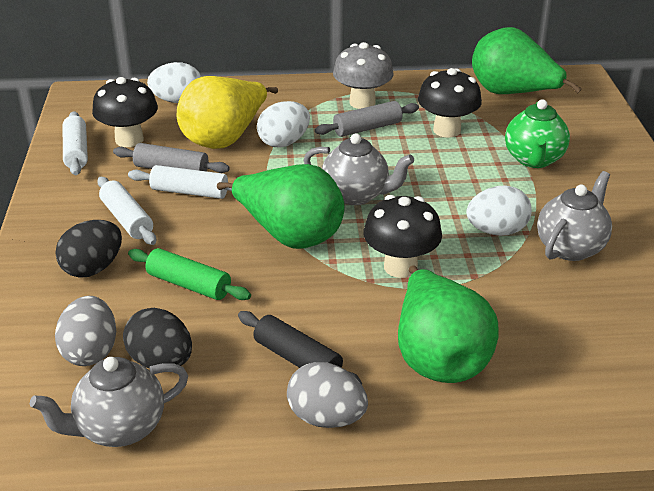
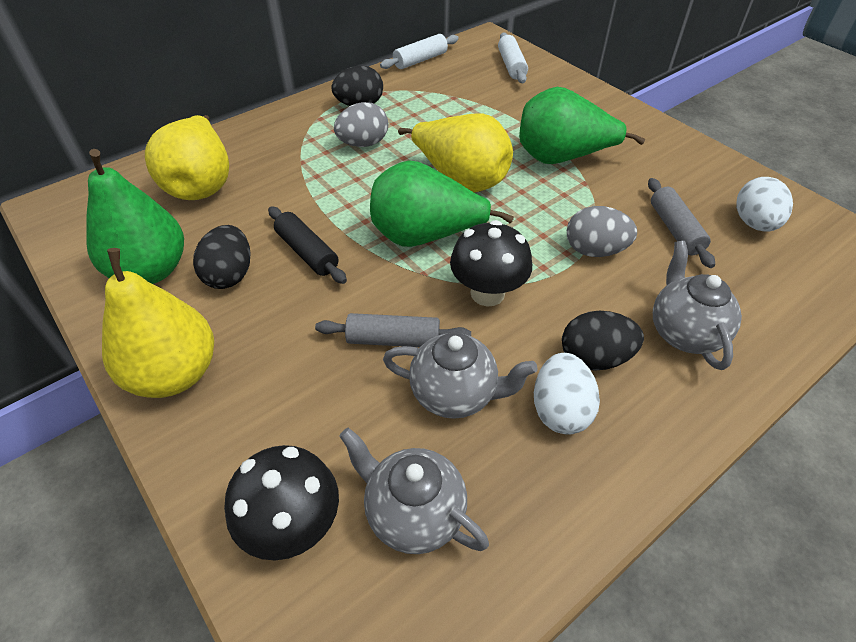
black egg: [55,220,122,278] [123,308,192,369] = 2 -> [193,225,251,289] [331,66,383,106] [562,311,644,371] = 3
black mushroom: [92,77,158,147] [363,195,442,278] [418,68,482,138] = 3 -> [224,445,339,560] [450,220,532,307] = 2
green rolling pin: [128,248,251,300] = 1 -> none = 0
green teapot: [505,99,570,168] = 1 -> none = 0
grey mushroom: [333,42,394,109] = 1 -> none = 0
white egg: [147,62,201,103] [257,101,310,148] [466,185,532,236] = 3 -> [534,353,600,435] [736,177,793,232] = 2
white rolling pin: [63,111,88,175] [97,177,156,245] [128,165,232,199] = 3 -> [380,34,459,69] [498,33,528,83] = 2
yellow pear: [177,76,278,149] = 1 -> [102,248,214,398] [145,115,229,200] [398,113,513,193] = 3

